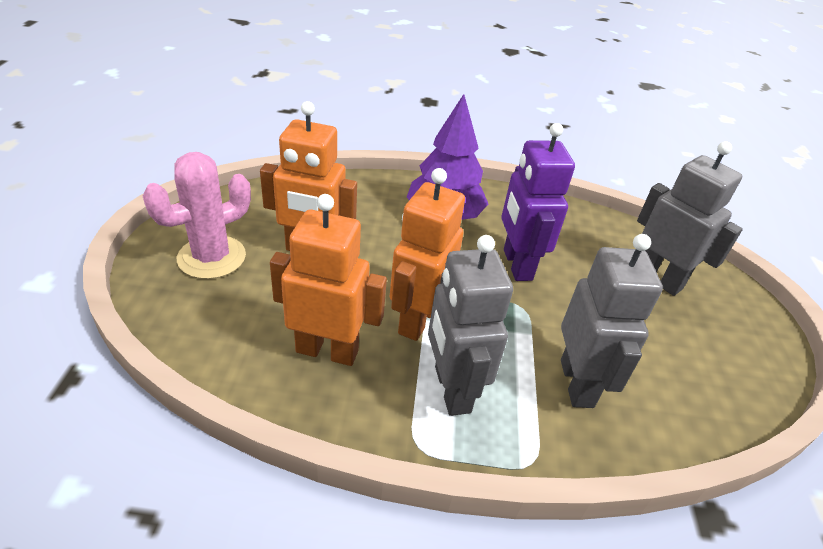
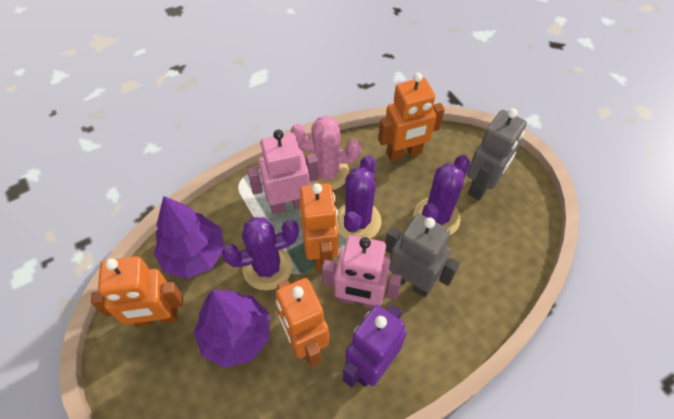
grey robot: [428,235,513,416] [561,234,663,408] [637,141,743,296] = 3 -> [385,214,460,297] [467,108,527,200] = 2
orange robot: [260,101,357,251] [270,194,387,366] [390,168,465,341] = 3 -> [91,256,183,327] [275,278,329,367] [299,183,339,270] [378,73,445,162] = 4
pink robot: none = 0 -> [247,130,319,214] [322,235,402,309] = 2
purple cactus: none = 0 -> [222,217,299,290] [337,155,382,239] [413,155,470,236] = 3
purple tree: [407,94,488,220] = 1 -> [154,196,224,279] [194,290,270,368] = 2

